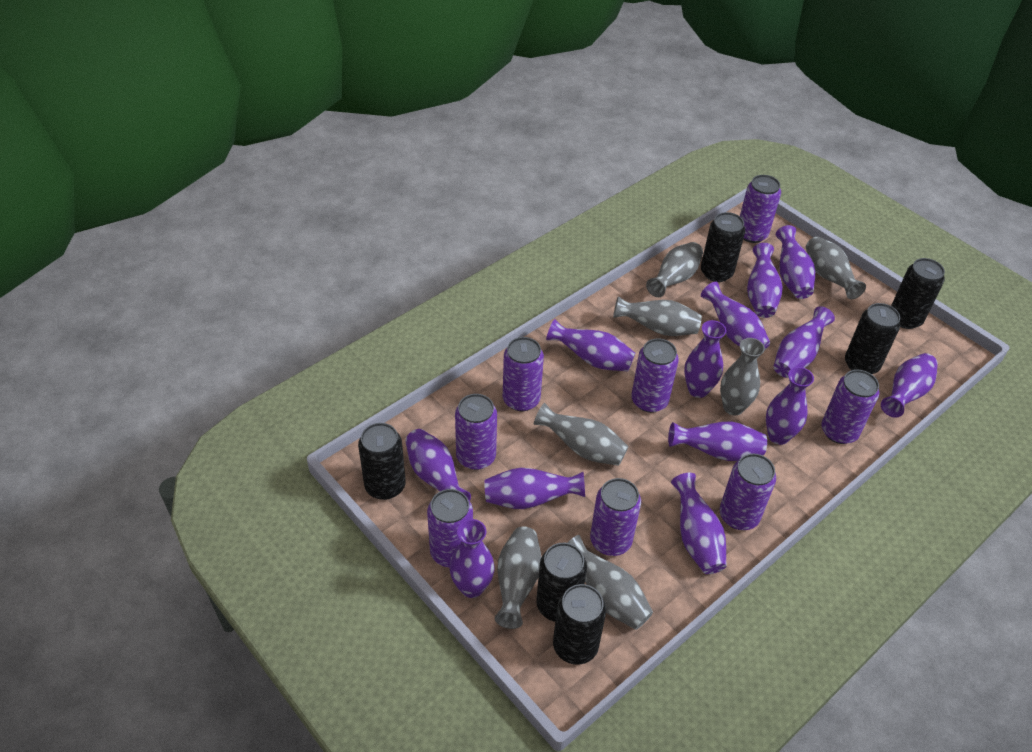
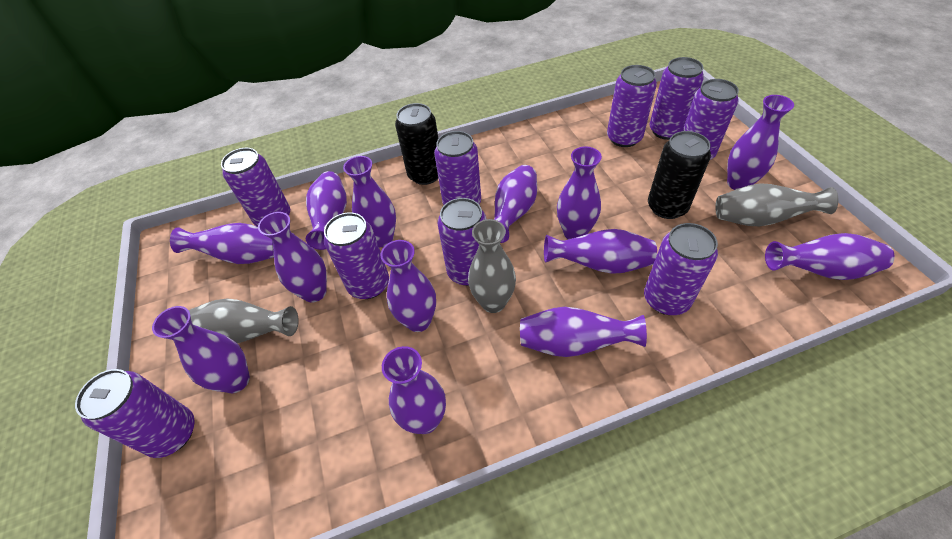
black can: [358,423,406,500] [536,543,587,621] [553,584,606,665] [701,212,745,282] [845,303,900,374] [891,258,945,329] = 6 -> [395,103,439,185] [648,131,711,219] = 2
grey vase: [495,527,542,629] [534,403,628,466] [568,535,653,630] [613,296,702,336] [646,242,703,297] [720,338,765,415] [806,237,866,299] = 7 -> [189,298,299,344] [468,219,516,313] [716,183,838,226] = 3
purple can: [427,489,473,567] [455,394,497,470] [503,337,544,411] [590,478,641,556] [631,338,679,413] [720,454,776,530] [740,175,781,243] [821,370,879,444] = 8 -> [75,369,195,458] [221,148,290,227] [324,212,389,299] [434,131,481,205] [438,198,487,286] [607,65,657,147] [644,223,718,315] [650,57,704,140] [683,79,739,160] = 9

